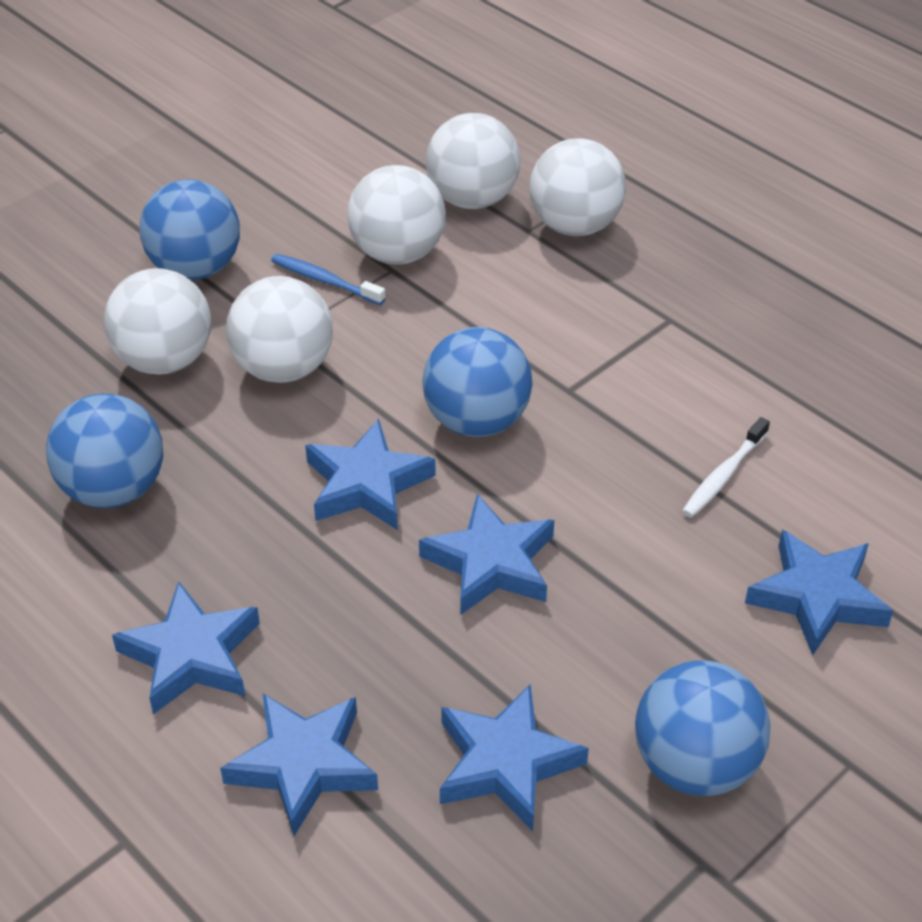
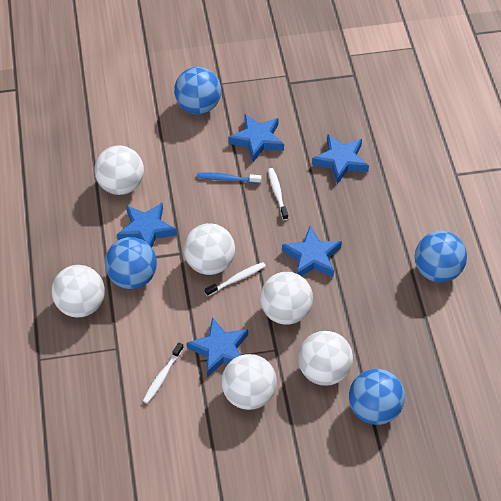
blue star: [112,582,260,715] [220,694,378,836] [305,419,436,530] [419,494,554,615] [440,684,589,831] [745,530,893,655] = 6 -> [117,202,177,247] [187,317,248,377] [228,114,284,162] [282,226,342,277] [312,135,369,184] = 5
white ball: [104,268,211,375] [226,276,333,383] [347,165,446,265] [426,113,520,209] [530,138,626,236] = 5 -> [52,265,105,317] [95,145,144,195] [184,223,235,275] [221,354,277,410] [260,272,313,325] [298,331,353,386] = 6
white toothbrush: [682,417,770,518] = 1 -> [143,343,184,404] [205,262,266,296] [268,168,288,220] = 3

